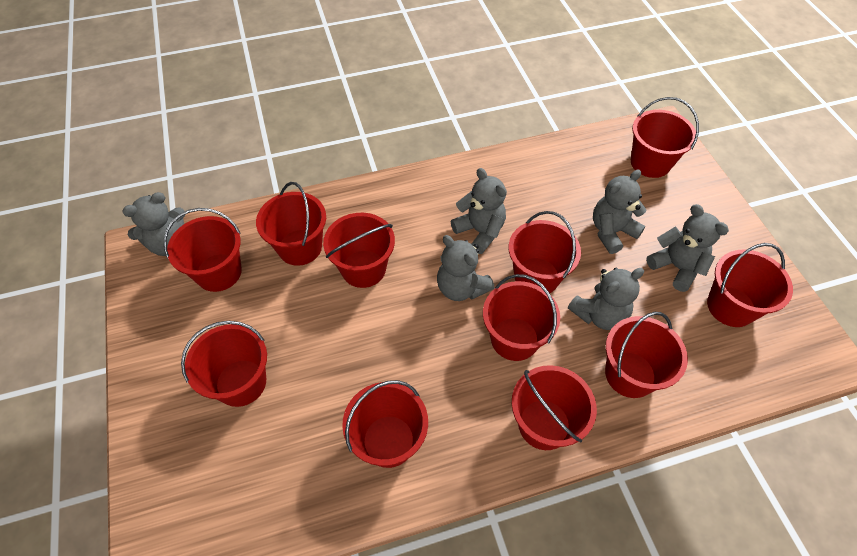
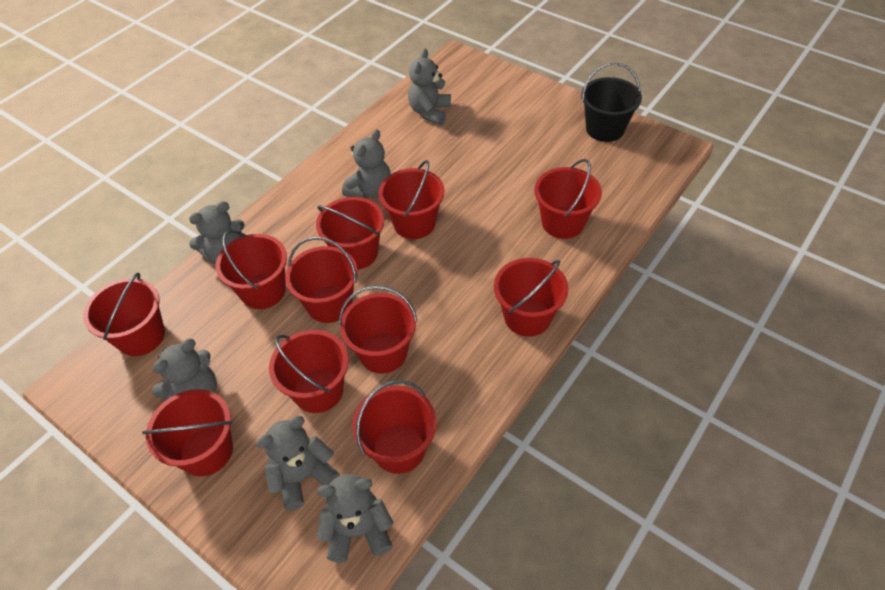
black bucket: none = 0 -> [581,63,642,142] = 1

